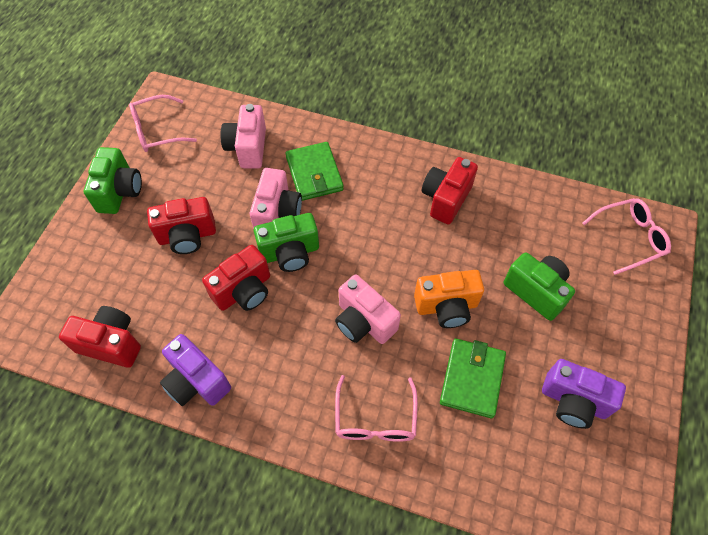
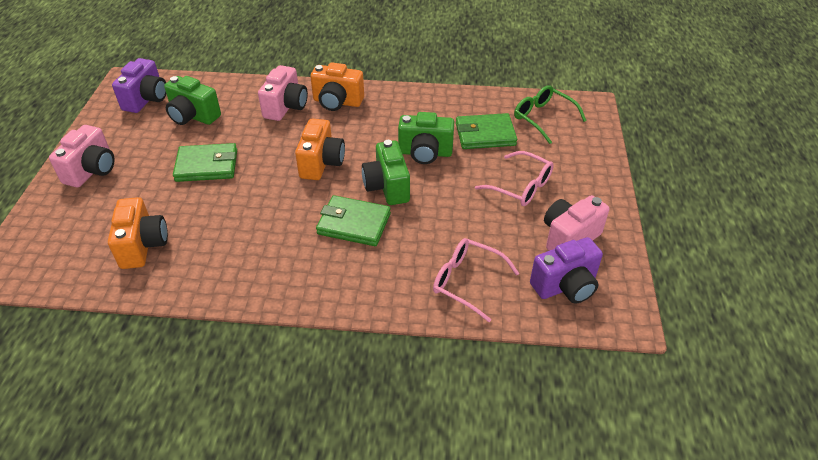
green glasses: none = 0 -> [514,85,587,144] = 1
green wallet: [285,142,344,201] [440,339,506,418] = 2 -> [173,143,237,182] [316,195,391,246] [456,113,517,149] = 3
orange camera: [414,270,484,328] = 1 -> [108,197,168,269] [295,118,345,180] [310,62,364,111] = 3
pink glasses: [129,95,197,152] [335,375,418,442] [582,198,671,275] = 3 -> [433,238,519,322] [475,151,554,206] = 2
red camera: [59,306,141,368] [147,197,216,254] [202,245,270,311] [422,157,478,224] = 4 -> none = 0

